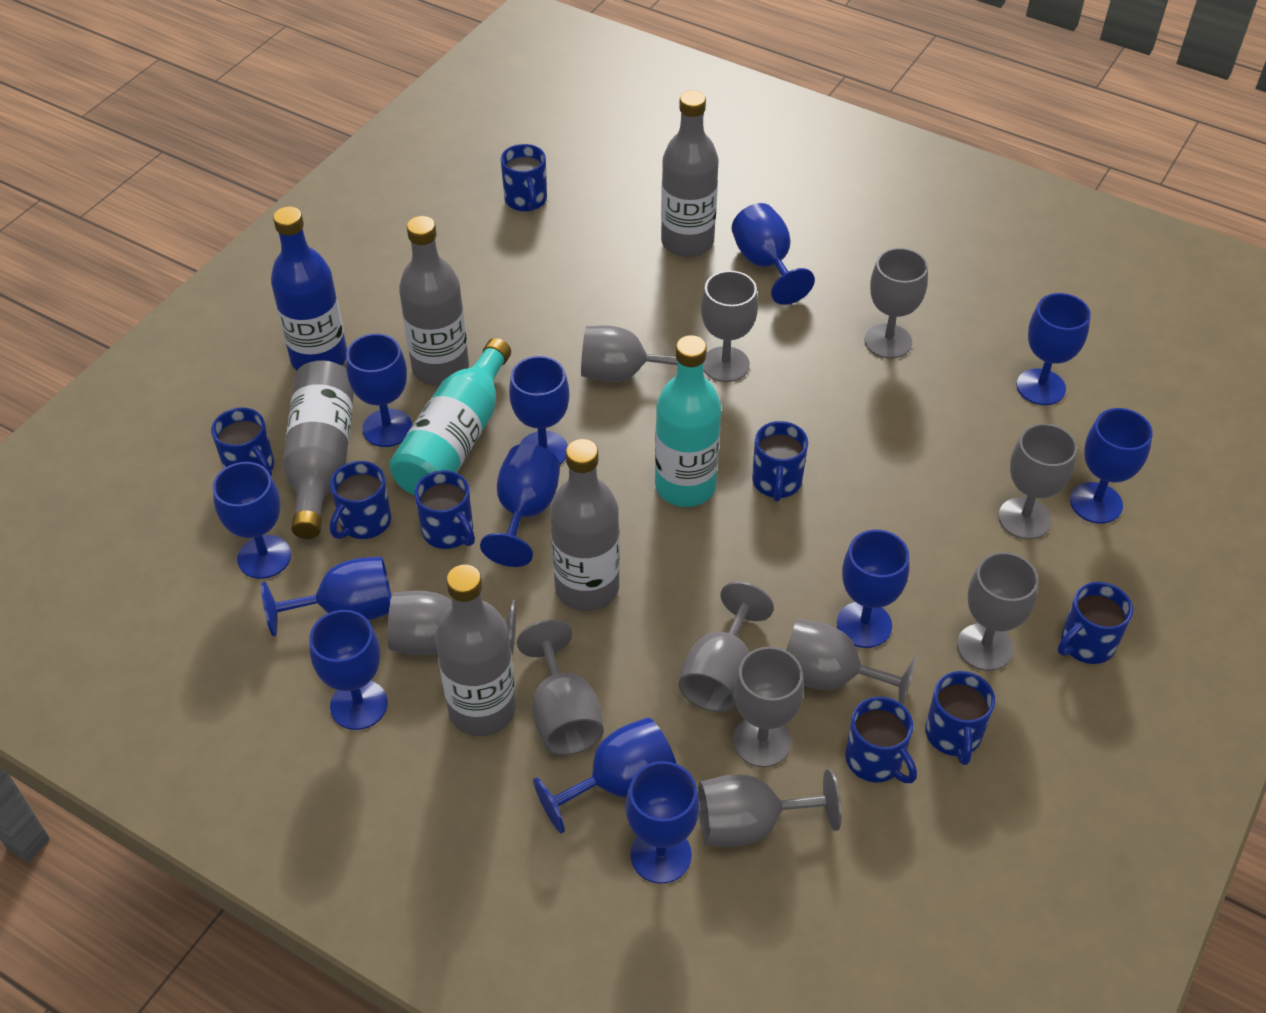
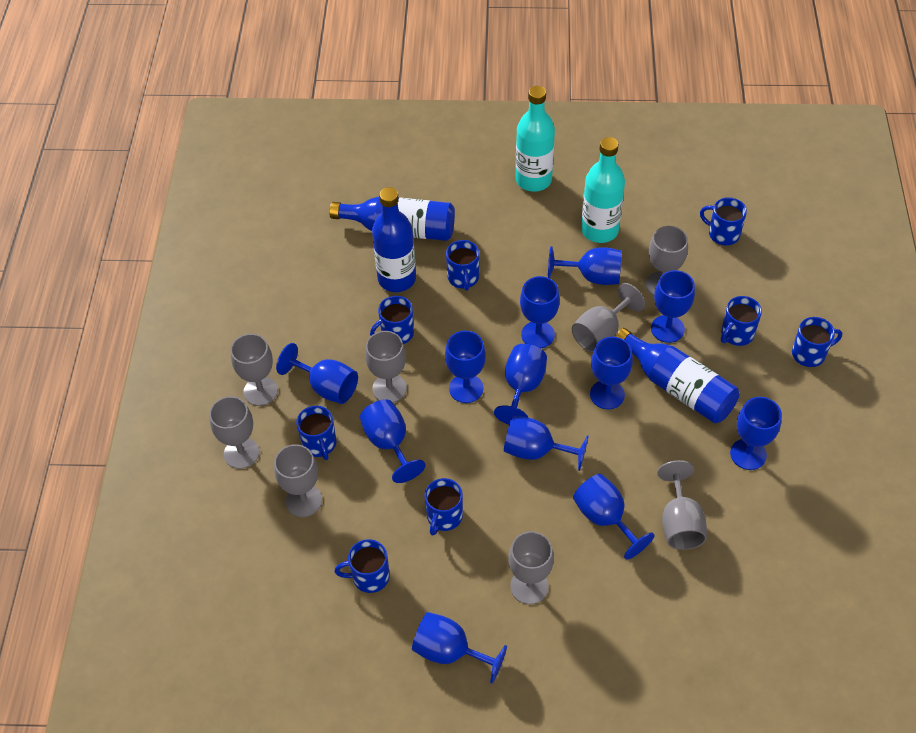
blue bottle: [271,207,347,370] = 1 -> [329,197,455,241] [372,187,416,292] [615,328,740,423] = 3
grey bottle: [283,360,354,539] [399,216,469,386] [435,565,516,736] [550,439,620,611] [661,90,719,257] = 5 -> none = 0
grey goblet: [388,591,516,656] [517,619,604,755] [581,325,678,382] [679,582,774,712] [698,769,842,847] [701,271,758,382] [733,647,804,767] [786,619,917,705] [865,248,928,359] [957,552,1039,671] [998,423,1077,539] = 11 -> [209,396,259,469] [231,334,278,406] [274,444,322,517] [365,331,407,403] [508,531,554,604] [572,283,645,352] [646,226,688,295] [657,460,707,550] = 8

